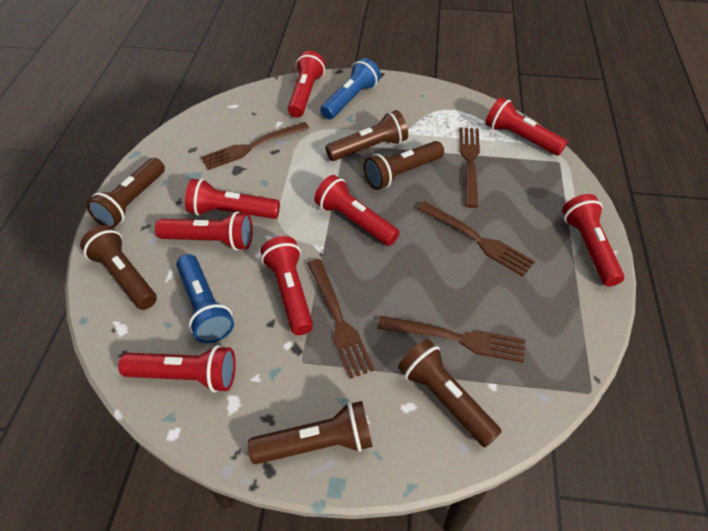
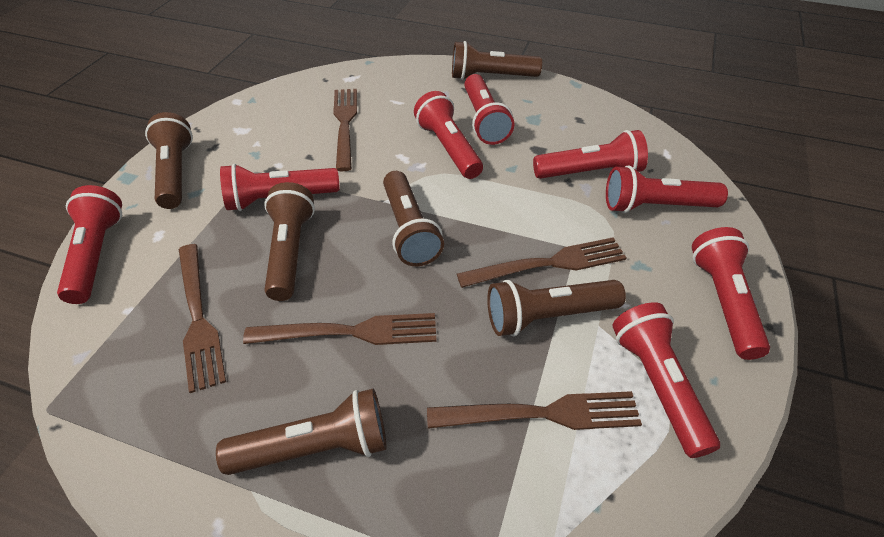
blue flashlight: [176,254,234,343] [320,58,381,120] = 2 -> none = 0

